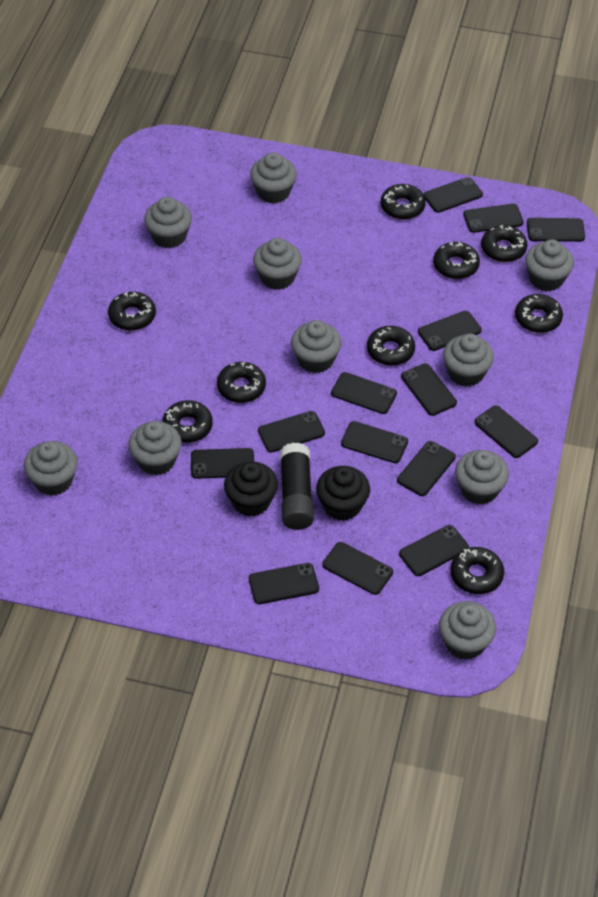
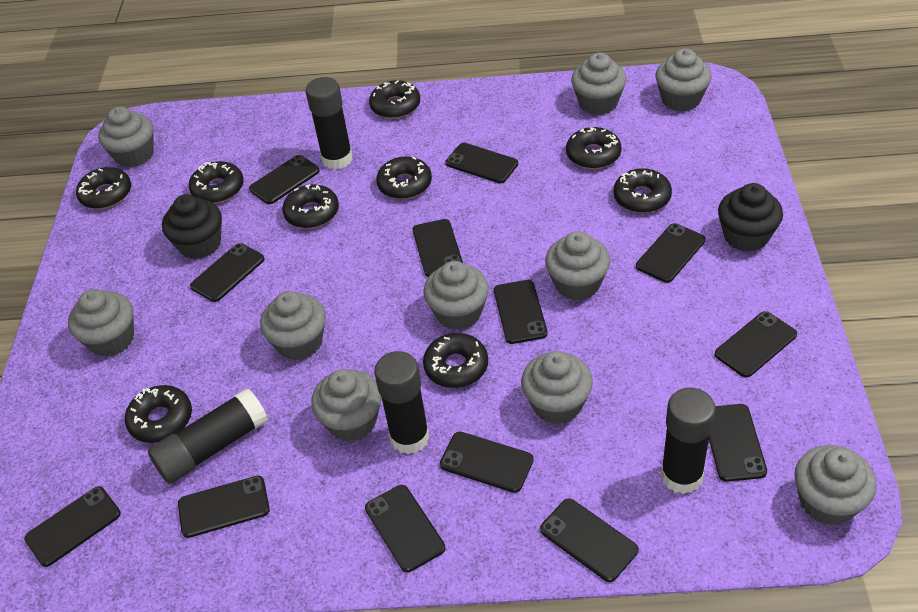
black glue stick: [280,443,314,530] = 1 -> [148,388,268,484] [305,77,353,170] [374,351,430,454] [661,388,716,494] = 4
black phone: [191,448,254,479] [249,563,319,604] [258,411,325,452] [322,542,393,595] [331,372,397,414] [341,421,408,463] [397,441,456,496] [399,525,469,576] [401,363,457,416] [418,311,482,351] [423,177,483,213] [463,204,523,233] [474,405,538,458] [527,218,585,242] = 14 -> [24,486,121,567] [178,476,270,538] [190,243,264,302] [249,155,320,204] [365,485,445,572] [413,219,463,277] [440,432,534,493] [446,143,518,183] [494,280,548,344] [540,498,638,582] [636,223,705,283] [709,404,767,482] [715,311,797,378] = 13

